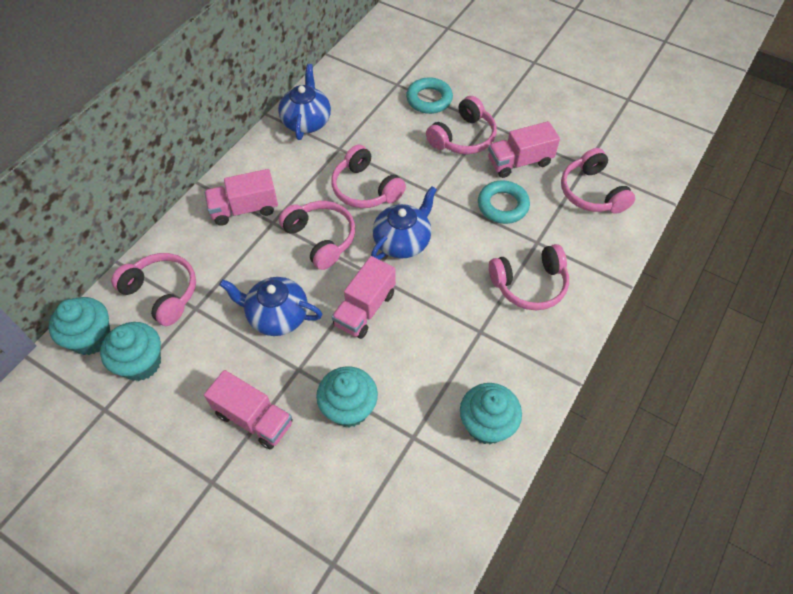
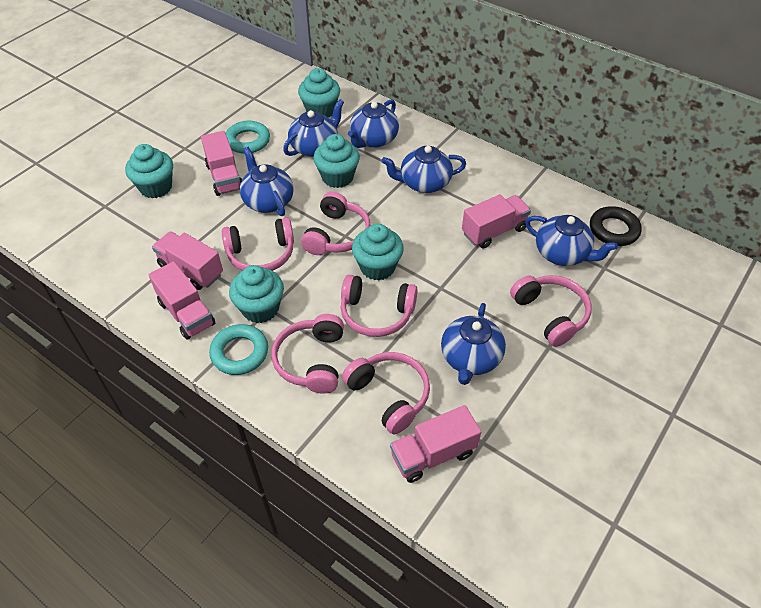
black ring: none = 0 -> [590,206,642,246] = 1
blue teapot: [219,277,322,336] [278,64,331,140] [371,186,437,260] = 3 -> [240,147,294,216] [283,99,344,157] [348,99,399,148] [382,146,466,193] [441,303,506,385] [525,215,618,266] = 6
pink truck: [204,169,278,226] [204,370,293,449] [332,256,396,339] [488,121,560,178] = 4 -> [149,261,215,340] [152,231,223,290] [201,131,242,196] [390,405,481,483] [462,194,531,248] = 5
turquoise cupcake: [49,297,110,355] [100,322,161,381] [316,366,378,427] [460,383,522,444] = 4 -> [125,144,173,198] [229,265,284,323] [298,68,340,118] [313,134,360,188] [352,224,404,280] = 5

